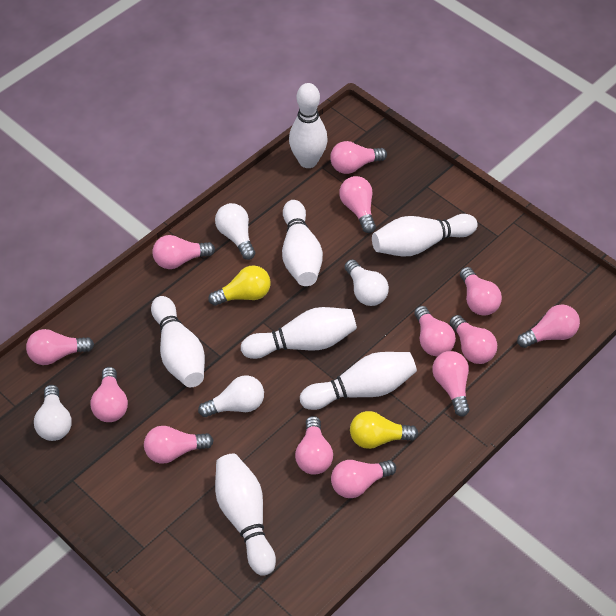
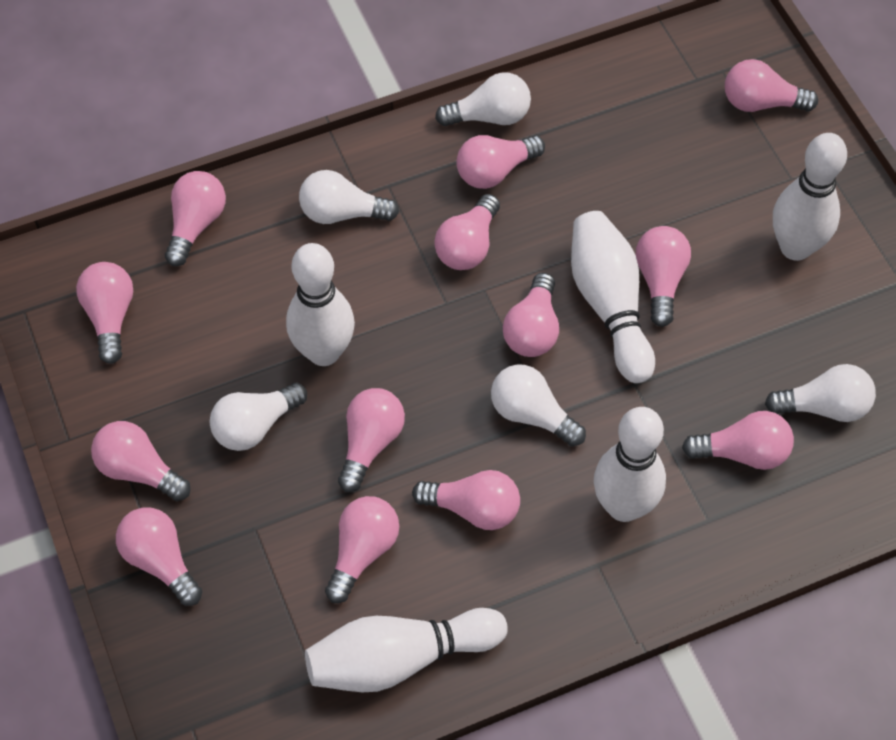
white bowling pin: [151,296,205,387] [215,454,276,576] [241,307,357,359] [282,200,323,286] [289,83,328,168] [300,352,417,410] [372,214,478,256] = 7 -> [286,243,355,366] [305,608,508,692] [571,211,655,383] [594,407,666,522] [773,133,847,261] = 5
white light bulb: [34,385,72,441] [198,375,264,417] [215,203,255,260] [345,259,389,306] = 4 -> [210,383,307,451] [299,170,399,224] [435,72,531,126] [491,364,586,447] [765,364,876,422] = 5
yellow light bulb: [208,265,270,306] [350,411,418,449] = 2 -> none = 0

